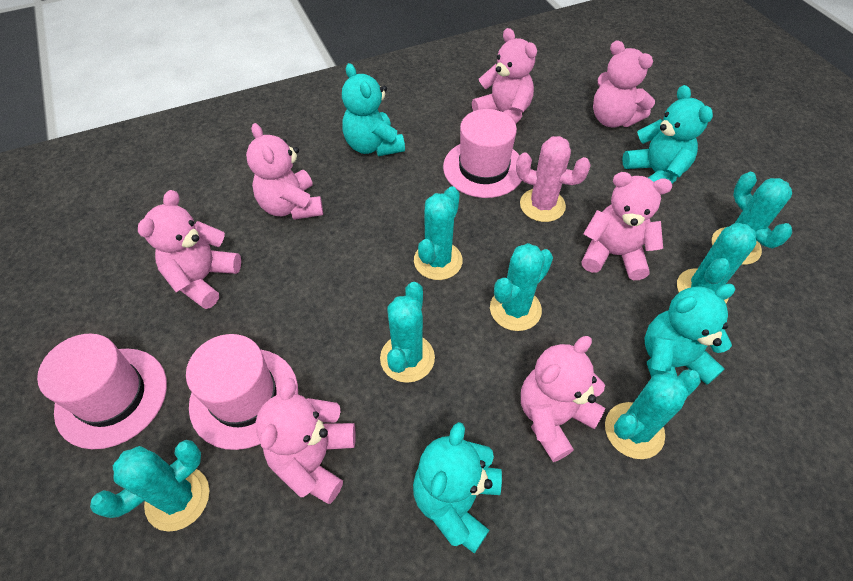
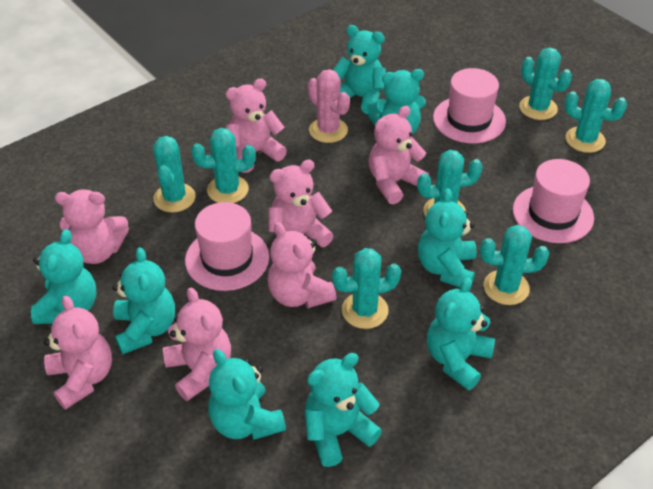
turquoise teddy bear: [342,63,405,156] [413,422,502,553] [622,85,713,184] [644,284,735,385] = 4 -> [31,229,97,324] [112,247,175,354] [208,349,286,440] [305,353,382,467] [333,25,386,114] [367,69,426,134] [418,188,477,287] [427,277,495,390] = 8

